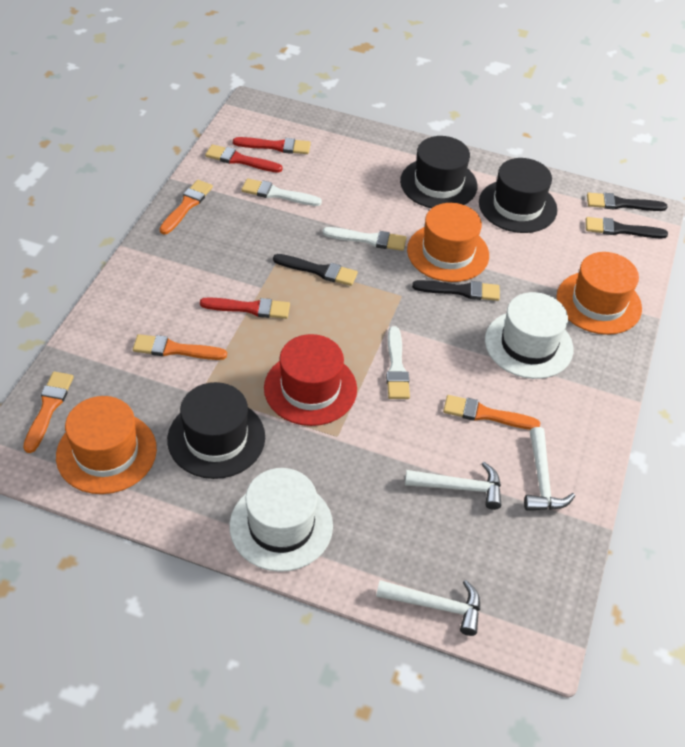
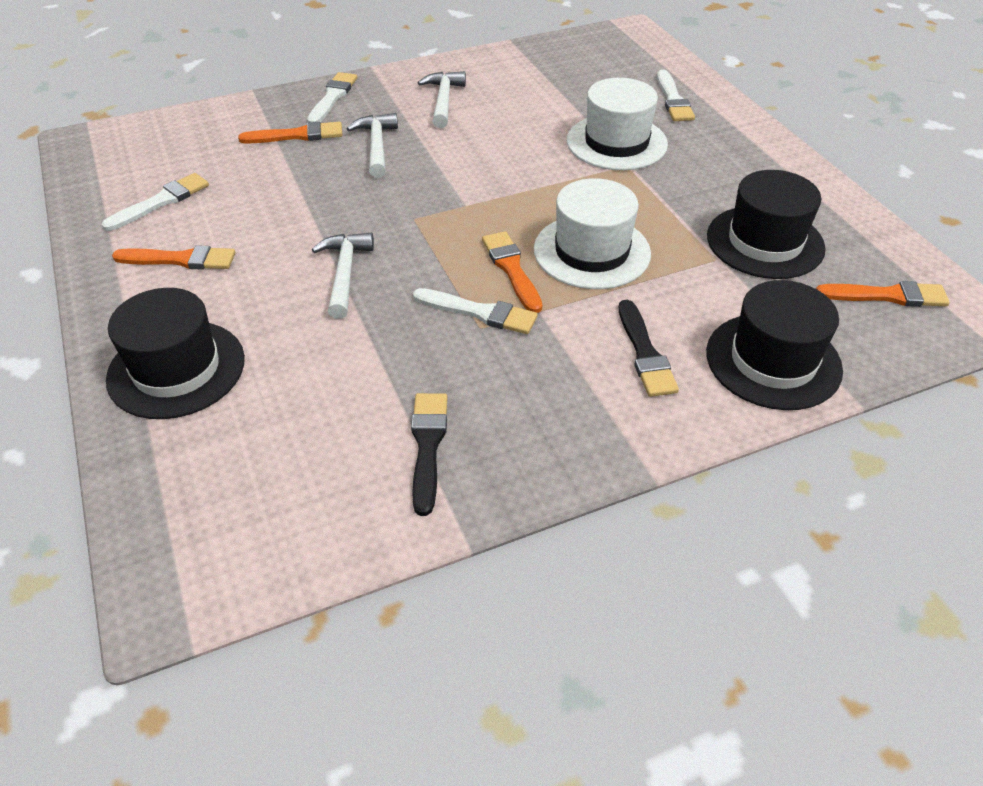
black brush: [273,254,358,286] [412,280,500,301] [586,217,668,239] [587,193,668,211] = 4 -> [411,393,447,516] [619,300,679,397] = 2
orange hat: [56,396,157,494] [407,203,489,282] [557,252,642,335] = 3 -> none = 0
red brush: [200,297,290,319] [205,144,283,173] [233,137,311,154] = 3 -> none = 0
red hat: [264,334,357,426] = 1 -> none = 0
white brush: [241,178,322,206] [322,227,406,251] [386,326,410,399] = 3 -> [102,173,209,231] [307,72,357,122] [413,288,538,334] [657,70,695,121] = 4

